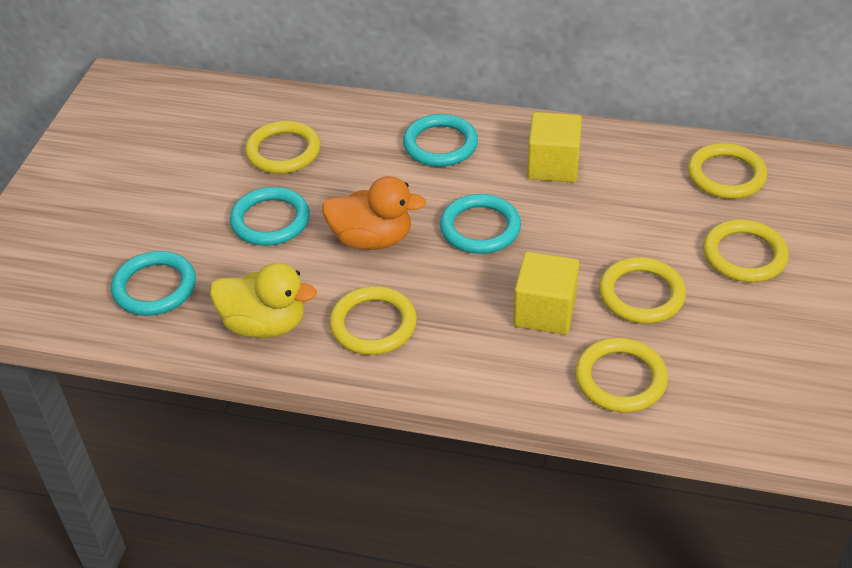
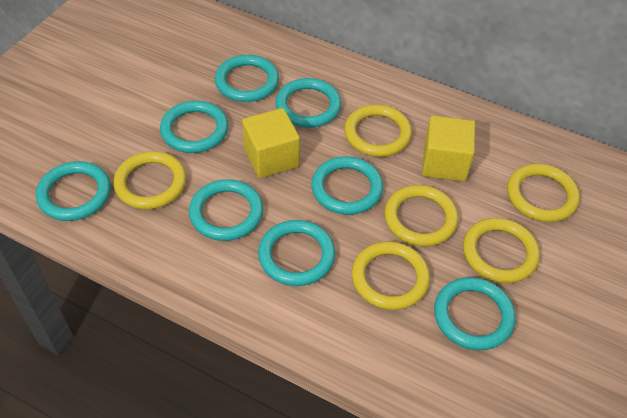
orange duck: [322,176,426,250] = 1 -> none = 0
turquoise ring: [111,251,196,316] [230,187,310,246] [403,114,478,167] [440,194,521,254] = 4 -> [36,161,111,221] [160,101,228,153] [189,179,263,241] [215,55,279,102] [258,220,335,286] [276,78,341,128] [311,156,383,215] [434,277,516,350] = 8
yellow duck: [210,263,317,338] = 1 -> none = 0

